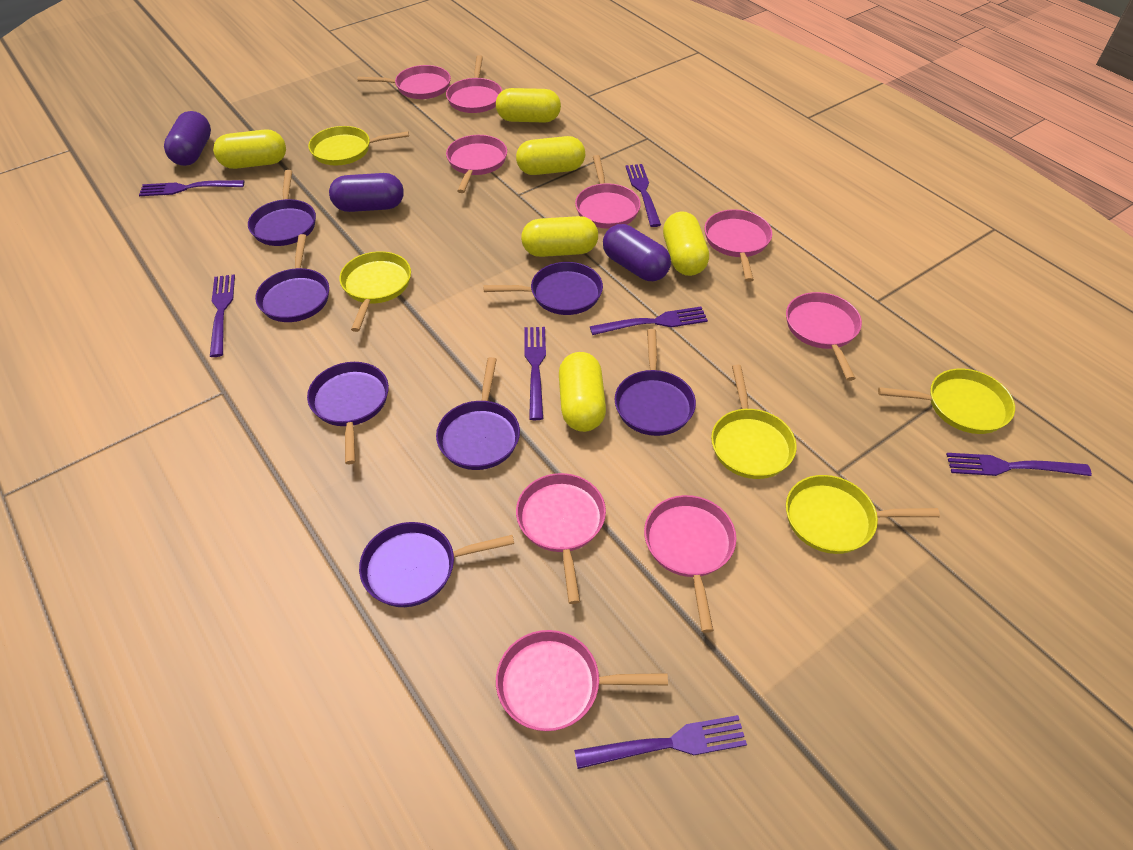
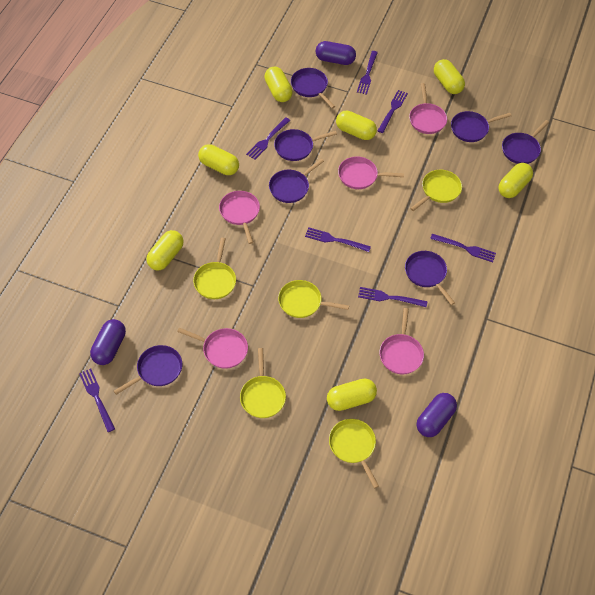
pink pan: [358,65,451,99] [446,55,502,113] [446,135,507,193] [496,630,668,731] [516,473,606,604] [575,155,641,229] [644,495,736,633] [704,209,772,282] [786,292,862,381] = 9 -> [177,328,248,369] [219,191,260,244] [338,156,404,189] [379,308,424,374] [409,83,447,134] = 5
yellow capsule: [213,130,286,169] [496,88,561,123] [516,136,585,175] [521,216,598,257] [559,352,606,432] [663,211,709,276] = 6 -> [146,230,184,270] [198,144,239,175] [264,67,293,102] [327,379,377,411] [336,111,377,140] [434,59,465,94] [498,163,533,198] = 7

